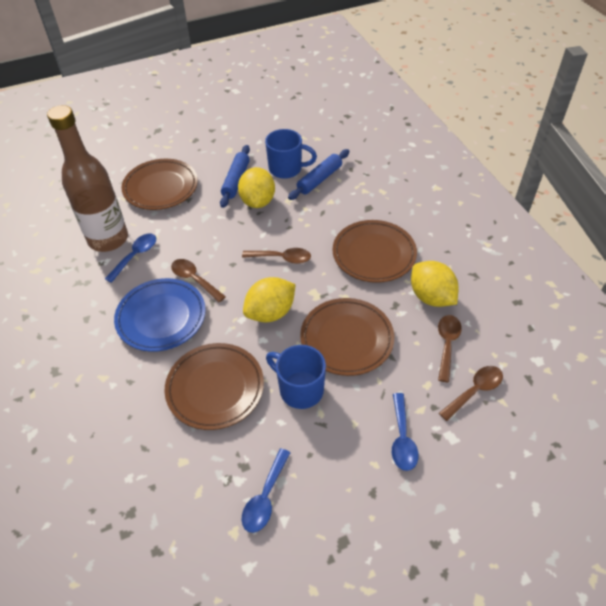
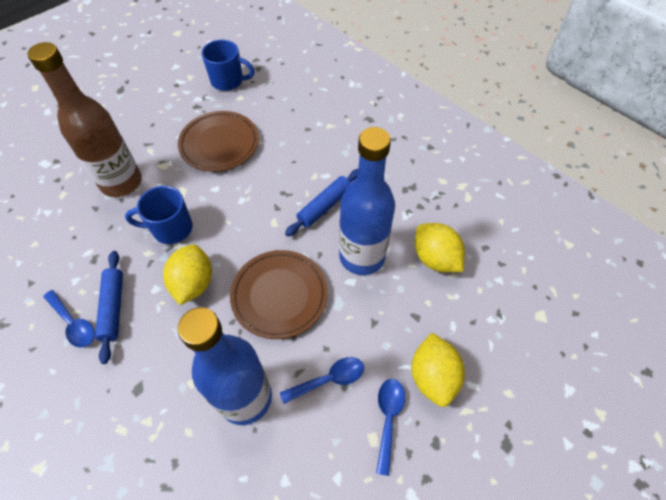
blue bottle: none = 0 -> [178,307,272,425] [339,127,395,275] = 2
blue plate: [114,278,206,352] = 1 -> none = 0
brown plate: [121,159,198,210] [165,343,264,430] [300,298,394,376] [332,220,417,283] = 4 -> [178,111,259,172] [230,250,327,339] = 2
brown spoon: [171,259,226,302] [242,248,311,264] [438,315,462,382] [439,366,503,421] = 4 -> none = 0

